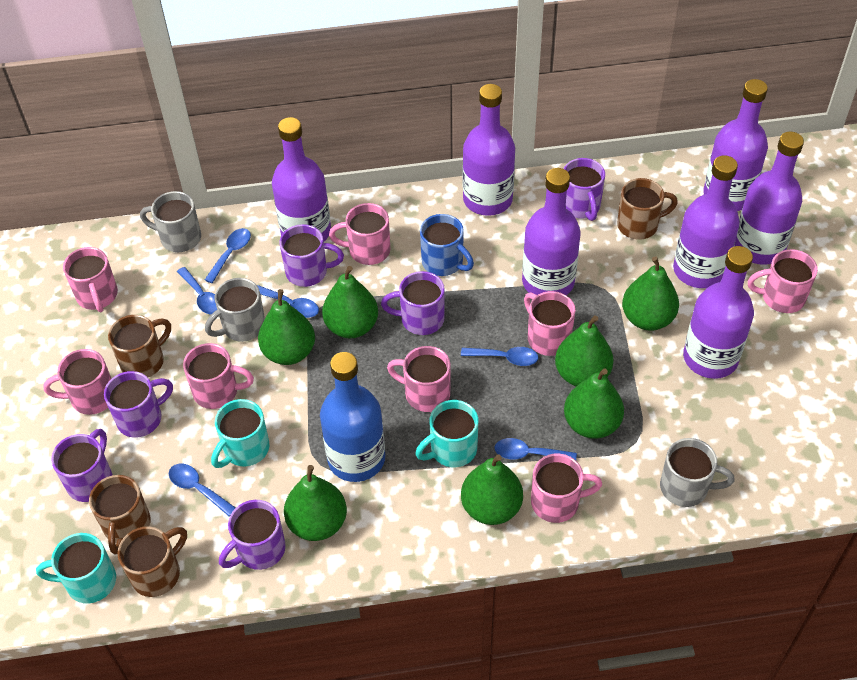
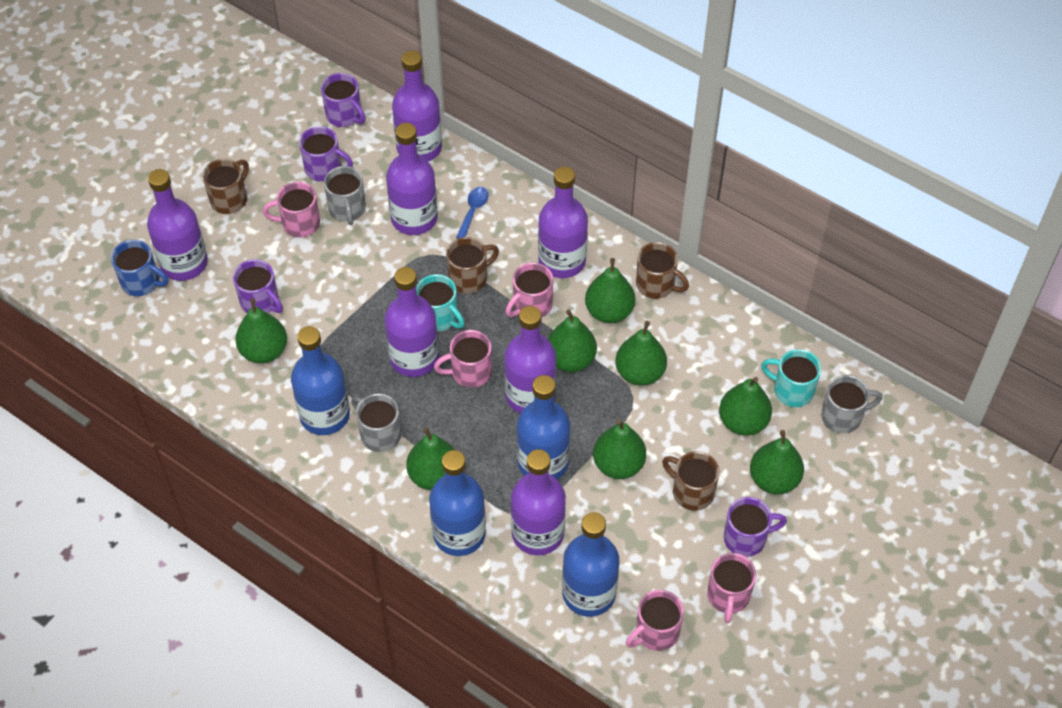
blue bottle: [320,352,385,482] = 1 -> [291,326,350,435] [429,450,486,556] [517,375,570,479] [562,512,619,617] = 4
blue spoon: [169,464,236,517] [177,267,217,314] [205,228,251,283] [257,285,319,318] [461,347,538,366] [495,438,577,460] = 6 -> [456,187,488,239] = 1
green pear: [258,289,315,365] [284,465,347,541] [322,266,378,338] [461,454,523,525] [555,315,614,386] [564,368,624,439] [622,256,679,331] = 7 -> [235,298,287,363] [406,427,455,490] [548,309,597,372] [585,258,635,323] [593,419,646,479] [615,321,667,386] [719,377,772,436] [750,430,804,494] = 8
pink mug: [43,349,111,415] [63,247,118,312] [183,343,254,409] [329,203,390,265] [387,346,451,412] [524,291,576,356] [531,454,602,523] [748,249,818,313] = 8 -> [263,182,320,237] [434,330,492,388] [505,263,553,318] [626,590,684,651] [707,553,756,624] = 5
purple mug: [51,429,113,502] [104,371,173,438] [219,500,286,570] [279,224,344,287] [381,271,445,335] [564,158,605,221] = 6 -> [233,259,283,313] [299,126,353,181] [321,73,366,127] [724,497,787,557] = 4
turquoise mug: [36,533,116,603] [211,399,270,468] [415,400,478,467] = 3 -> [416,274,465,331] [761,349,821,407] = 2

